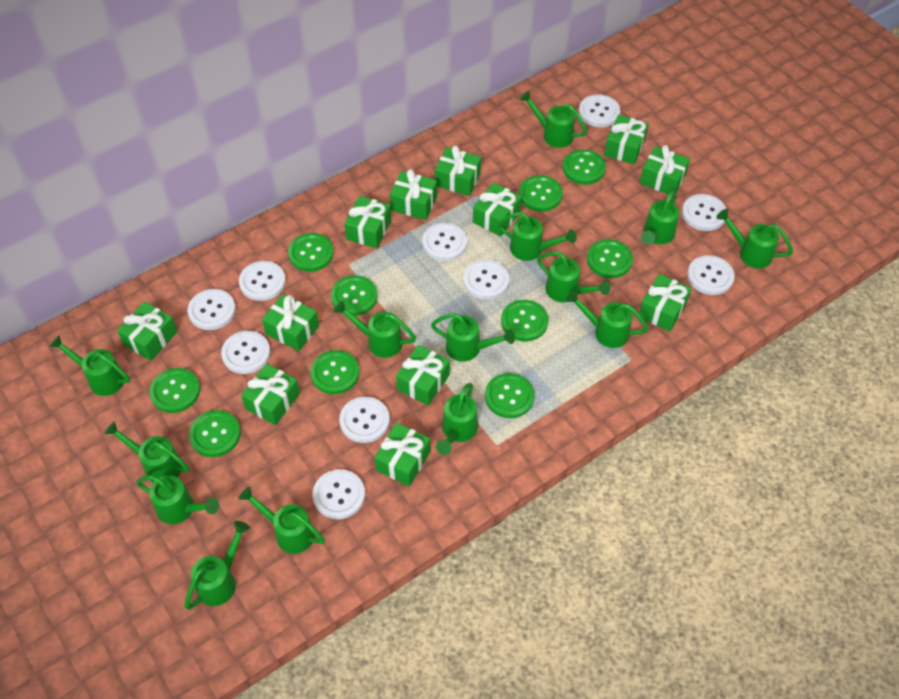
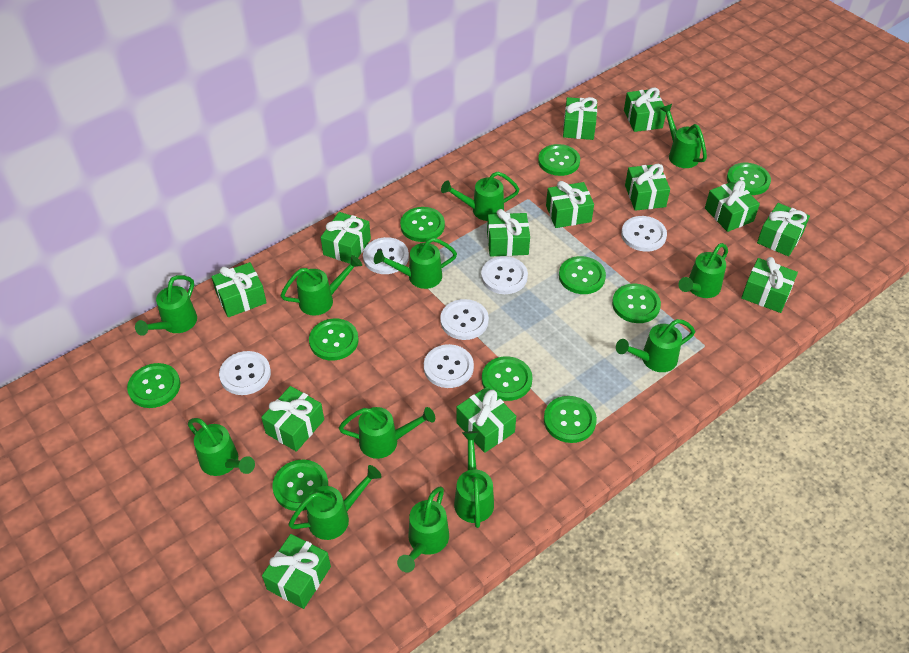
green gift: [117,302,177,361] [241,364,300,425] [262,294,319,351] [344,196,391,248] [374,423,431,486] [390,169,437,220] [396,345,450,406] [435,146,481,196] [473,183,522,237] [604,115,648,164] [639,274,691,331] [640,145,690,196] = 12 -> [211,262,267,317] [261,386,324,452] [262,534,331,609] [321,212,371,264] [456,387,516,453] [487,209,530,257] [546,181,594,228] [563,97,597,140] [624,87,666,132] [625,164,670,211] [705,180,760,232] [741,257,798,313] [757,203,810,257] = 13
green watering can: [49,335,130,396] [104,421,189,483] [136,475,219,524] [185,521,250,610] [239,486,325,554] [334,301,416,358] [431,313,515,362] [436,383,478,455] [498,212,577,261] [519,91,587,148] [537,251,610,302] [566,290,648,348] [641,191,679,245] [716,209,793,268] = 14 -> [135,275,197,336] [188,418,255,476] [280,255,362,315] [288,465,381,540] [339,407,435,459] [374,238,457,289] [397,486,449,573] [441,172,520,221] [454,431,494,528] [616,319,695,372] [660,104,707,168] [678,243,728,298] = 12
white button: [188,289,236,330] [221,331,270,374] [239,261,286,301] [313,469,365,519] [339,397,390,443] [422,223,467,261] [463,260,509,300] [579,95,620,127] [682,194,726,231] [687,255,735,295] = 10 -> [219,351,271,395] [363,237,409,274] [424,344,474,388] [440,299,489,340] [481,256,528,294] [621,216,667,252] = 6

